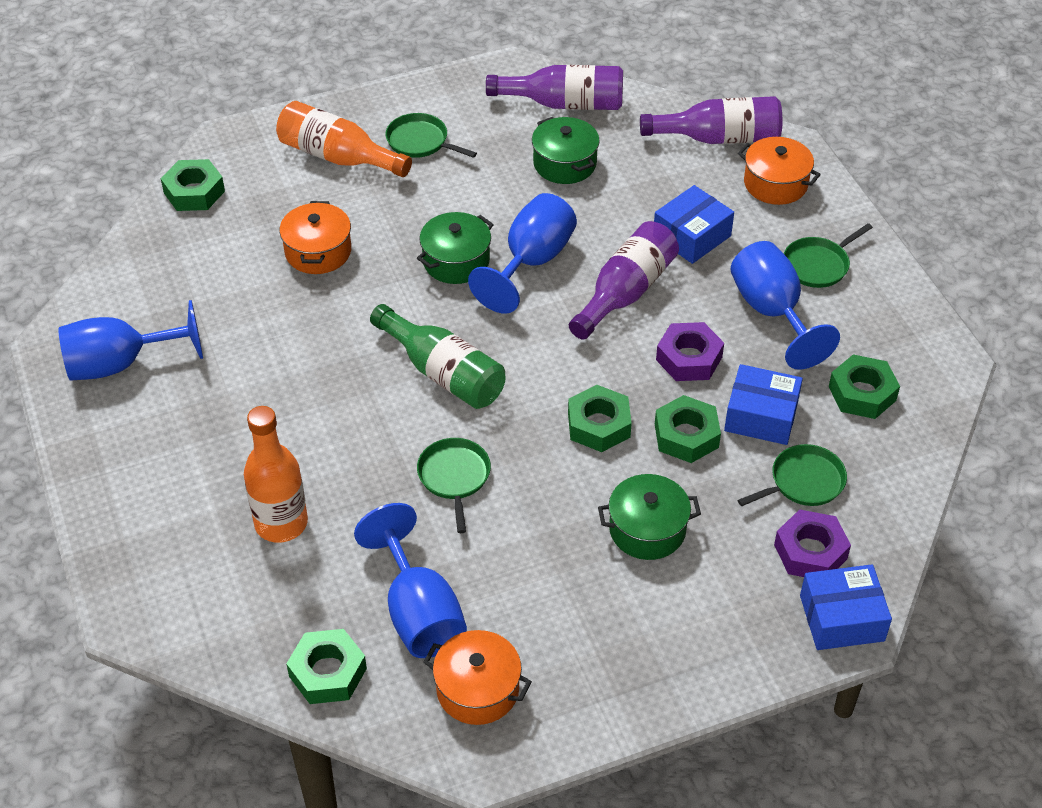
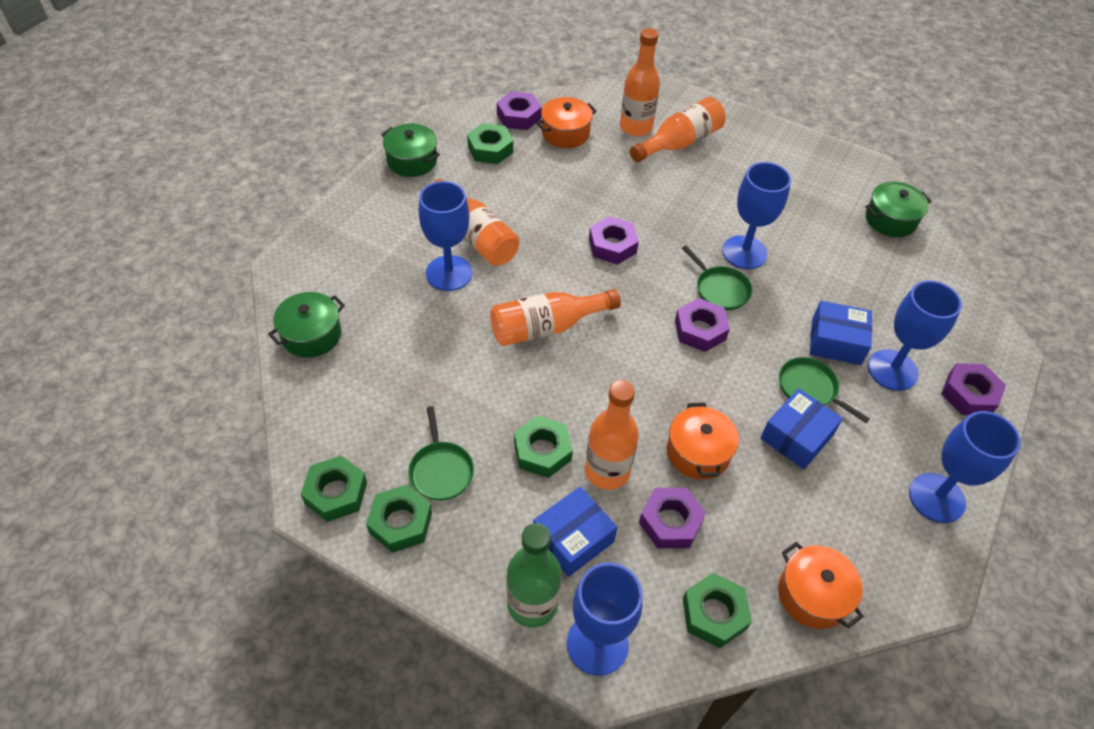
blue goblet: [58,300,203,381] [354,503,467,658] [468,193,577,314] [730,241,840,370] = 4 -> [419,181,472,291] [567,563,643,676] [722,162,791,269] [868,280,962,391] [909,411,1021,523] = 5
green pan: [386,113,477,158] [417,438,491,533] [737,444,847,506] [784,223,873,288] = 4 -> [408,406,474,501] [682,245,752,310] [779,357,870,423] = 3
orange bottle: [244,406,308,543] [276,101,412,177] = 2 -> [433,179,519,266] [490,289,621,346] [585,380,639,490] [620,28,660,136] [630,97,725,162] = 5
purple bottle: [486,65,623,110] [569,221,679,339] [640,96,782,144] = 3 -> none = 0
purple nut: [656,322,724,381] [774,509,851,577] = 2 -> [497,92,542,130] [589,216,639,264] [639,488,706,548] [675,298,730,352] [941,363,1006,415] = 5

